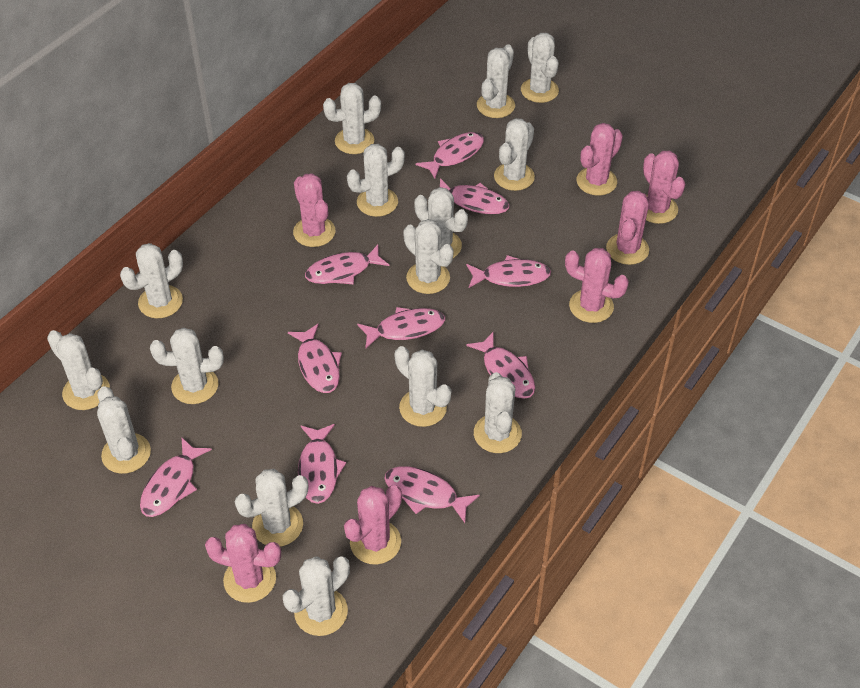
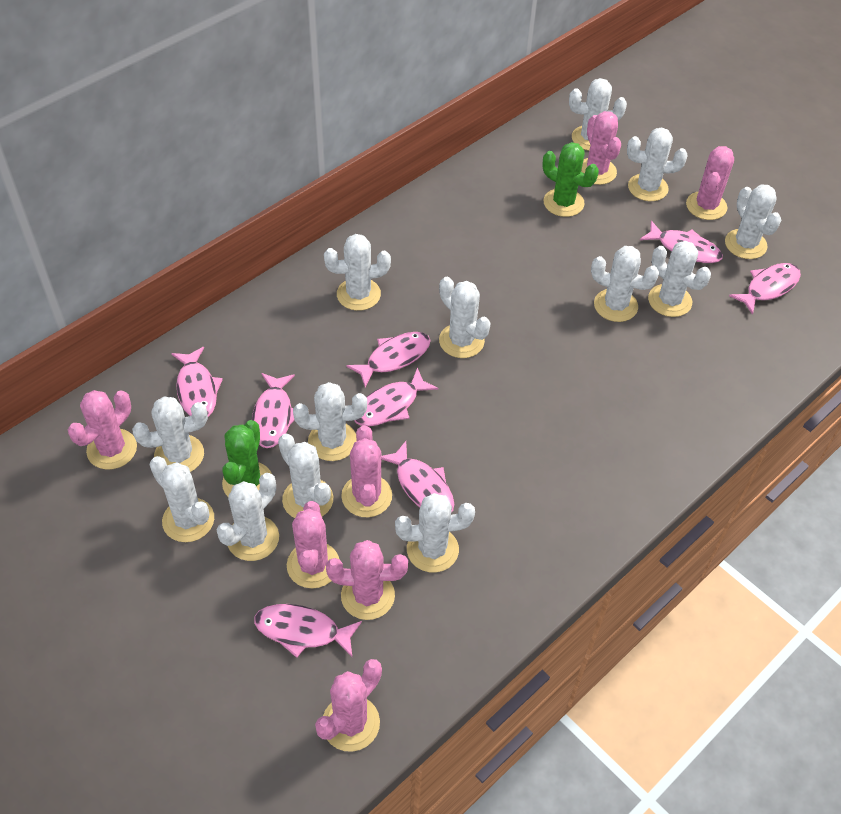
green cactus: none = 0 -> [222,420,272,497] [543,142,599,217] = 2
pink fish: [140,438,212,517] [288,323,342,393] [298,424,346,504] [305,245,389,284] [357,307,445,349] [384,466,480,523] [416,132,484,179] [440,178,509,214] [466,255,551,288] [466,332,535,399] = 10 -> [171,347,223,417] [252,373,295,448] [254,604,362,658] [346,332,431,387] [354,367,438,427] [381,441,454,513] [640,221,723,263] [729,263,801,315] = 8
white cactus: [47,330,110,410] [97,386,151,474] [120,243,183,318] [150,328,224,404] [235,469,308,547] [283,556,350,636] [323,83,381,154] [347,144,405,217] [395,346,451,427] [403,219,454,294] [414,187,468,258] [474,372,522,453] [477,44,515,118] [494,118,535,191] [521,33,559,103] = 15 -> [132,396,208,472] [149,456,214,542] [217,473,279,561] [278,434,333,518] [293,382,367,461] [324,234,391,311] [395,493,475,572] [439,277,491,358] [569,78,627,151] [591,246,659,322] [627,127,687,201] [648,241,711,317] [725,184,781,259] = 13

